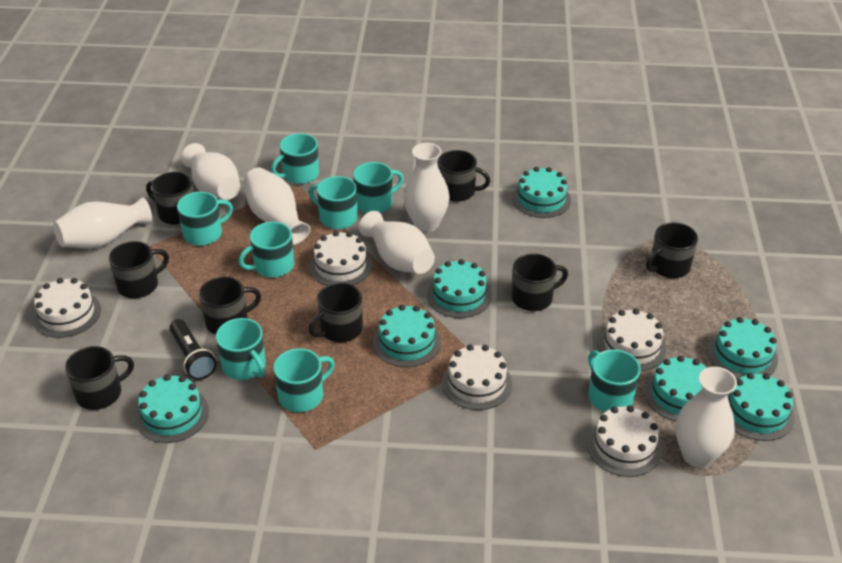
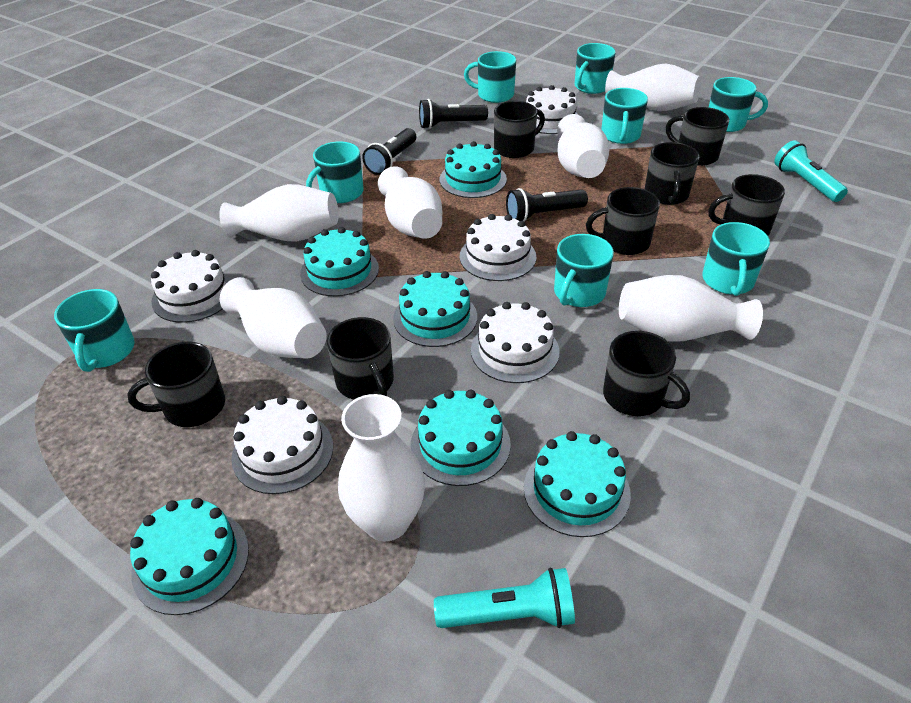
black flashlight: [170,319,217,380] = 1 -> [362,128,416,175] [419,99,488,129] [506,188,588,222] = 3
turquoise cake: [135,374,209,443] [373,305,441,367] [427,259,492,318] [512,167,571,218] [645,355,707,422] [708,317,778,379] [727,373,795,441] = 7 -> [130,498,249,615] [300,227,379,296] [393,271,477,347] [411,390,511,486] [440,141,507,198] [524,431,631,537] = 6
turquoise flashlight: none = 0 -> [434,568,575,628] [774,140,848,202] = 2
white vase: [53,197,152,249] [181,143,240,200] [244,167,310,245] [359,211,435,274] [404,143,449,232] [676,367,737,468] = 6 -> [219,184,339,242] [220,277,327,359] [338,394,425,541] [378,166,442,239] [557,114,609,178] [605,63,701,111] [619,275,763,342] = 7

